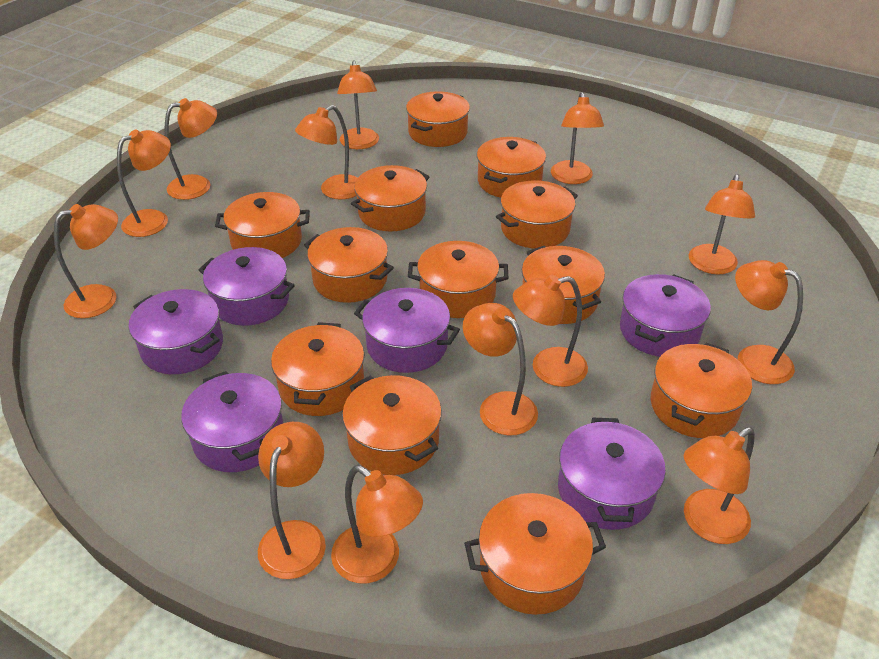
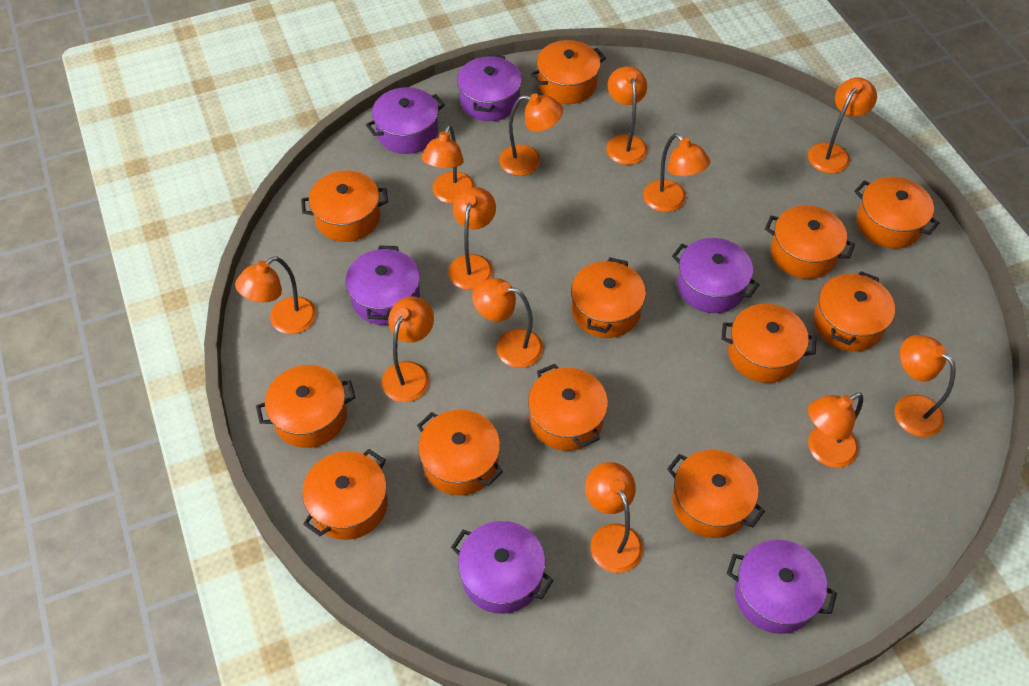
orange lamp: [54,204,118,318] [117,130,171,237] [165,98,217,200] [258,422,326,579] [295,105,357,199] [331,465,423,583] [337,60,379,149] [463,303,538,436] [513,275,588,387] [551,92,604,184] [684,427,755,544] [689,174,755,275] [735,260,803,384] = 13 -> [235,256,316,334] [382,297,434,402] [422,125,475,204] [448,187,496,290] [472,278,543,368] [499,94,563,176] [585,462,643,573] [606,66,648,165] [643,133,710,212] [808,77,877,174] [808,393,863,468] [895,335,956,437] = 12

